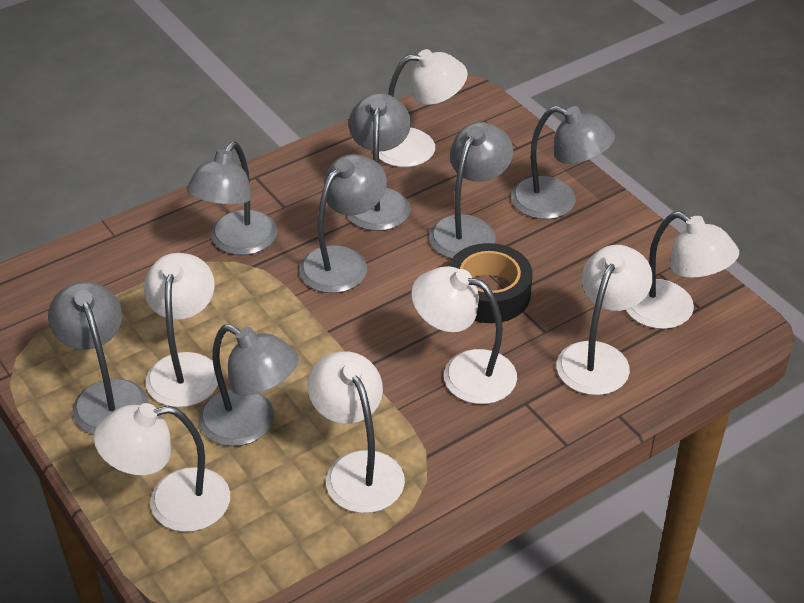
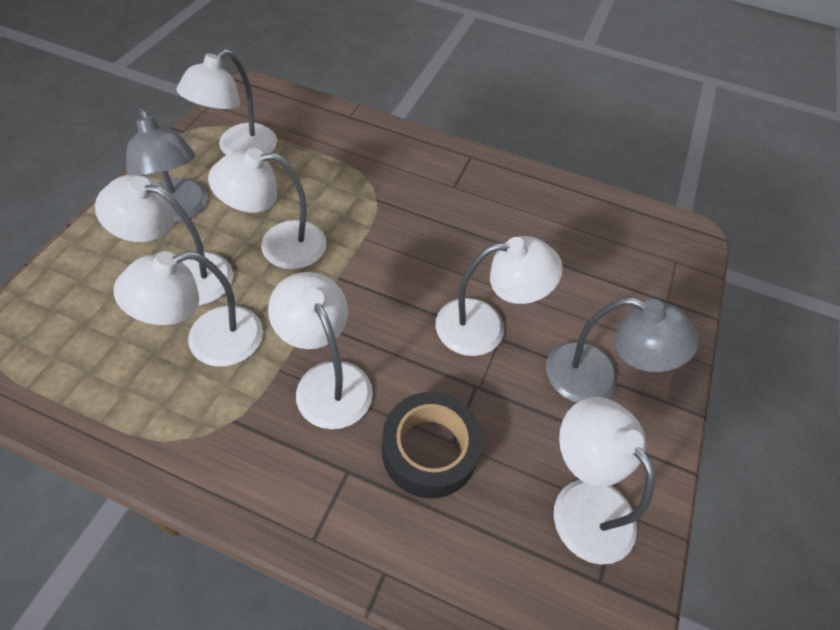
grey lamp: [48,281,148,435] [187,142,277,255] [199,324,299,446] [299,154,387,293] [347,93,411,231] [429,122,513,259] [511,106,615,219] = 7 -> [126,108,208,223] [546,298,699,403] = 2

